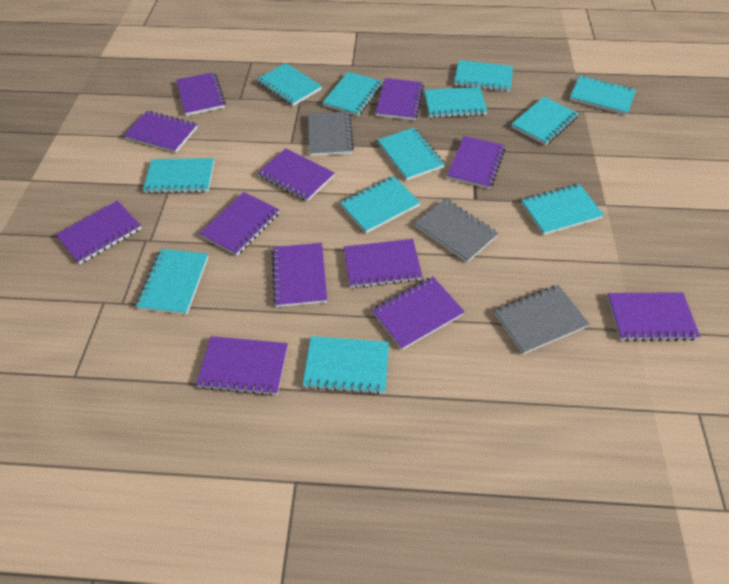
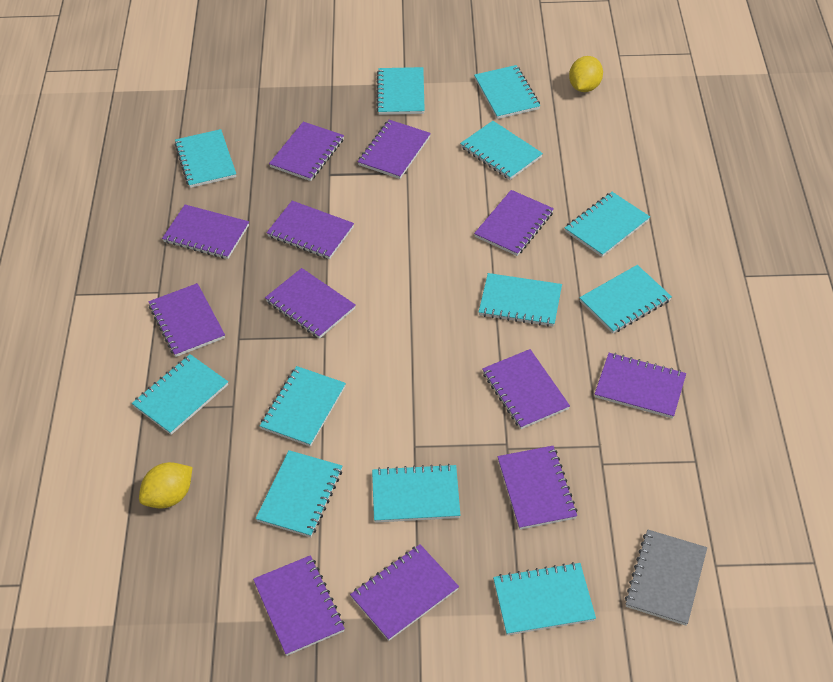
grey notebook: [308,111,354,156] [415,199,498,263] [495,285,590,354] = 3 -> [625,530,707,626] = 1
yellow lemon: none = 0 -> [139,462,193,508] [569,56,603,92] = 2

